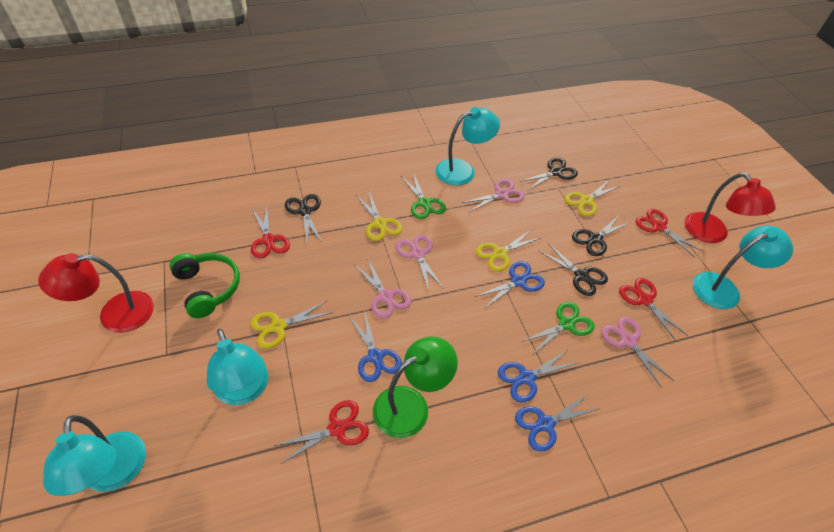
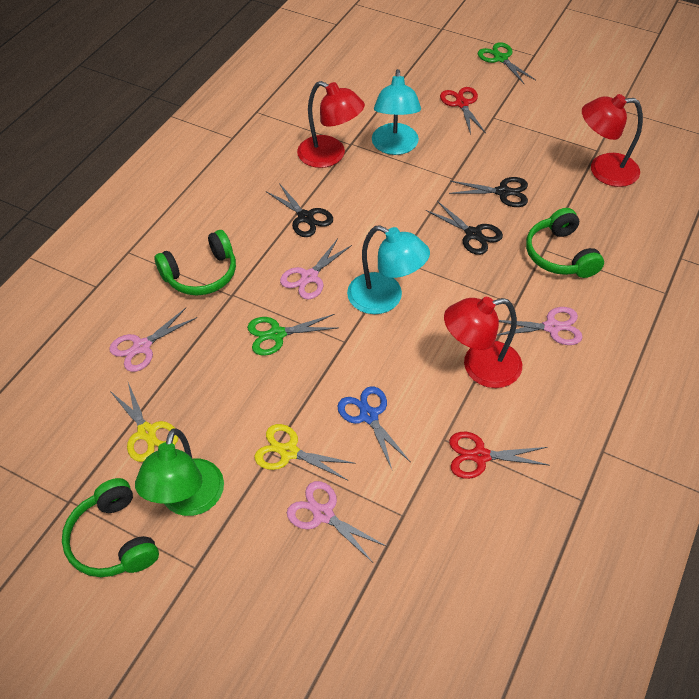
black scissors: [285,194,322,242] [519,157,578,190] [539,243,608,296] [572,215,631,256] = 4 -> [266,183,333,237] [426,201,503,255] [449,177,528,207] = 3
blue scissors: [349,310,402,382] [475,261,545,309] [498,350,577,403] [515,394,601,452] = 4 -> [337,386,410,469] = 1
green headphones: [170,253,240,318] = 1 -> [62,478,159,577] [154,230,236,296] [526,208,604,278] = 3
red lamp: [38,253,154,333] [685,173,776,243] = 2 -> [297,81,365,168] [444,297,522,388] [582,94,643,187] = 3
red scissors: [251,205,290,259] [274,400,369,464] [619,278,688,341] [636,209,702,258] = 4 -> [440,87,486,135] [449,432,550,479] = 2
turquoise lamp: [43,415,146,496] [207,329,268,405] [435,107,500,186] [693,225,793,309] = 4 -> [347,225,430,314] [372,69,421,155] = 2
yellow scissors: [250,301,333,349] [356,192,402,241] [476,230,541,271] [565,179,620,216] = 4 -> [110,383,179,462] [255,424,356,481] = 2

